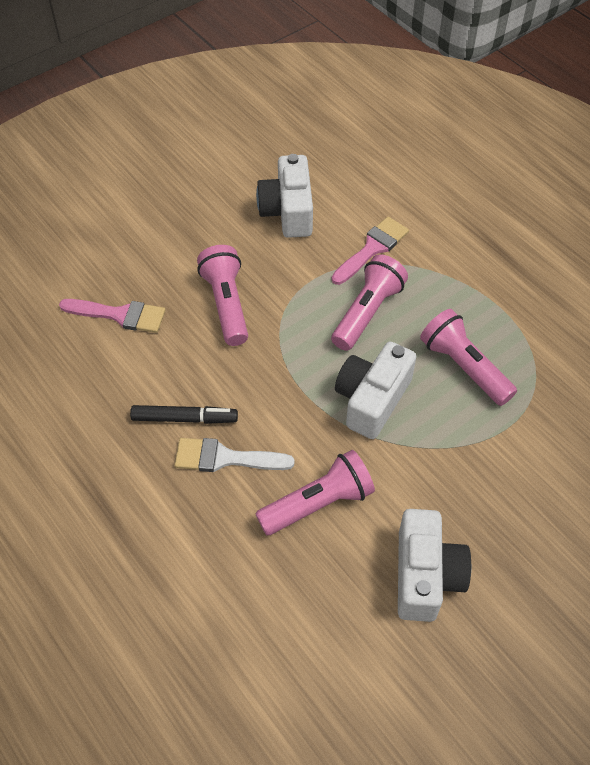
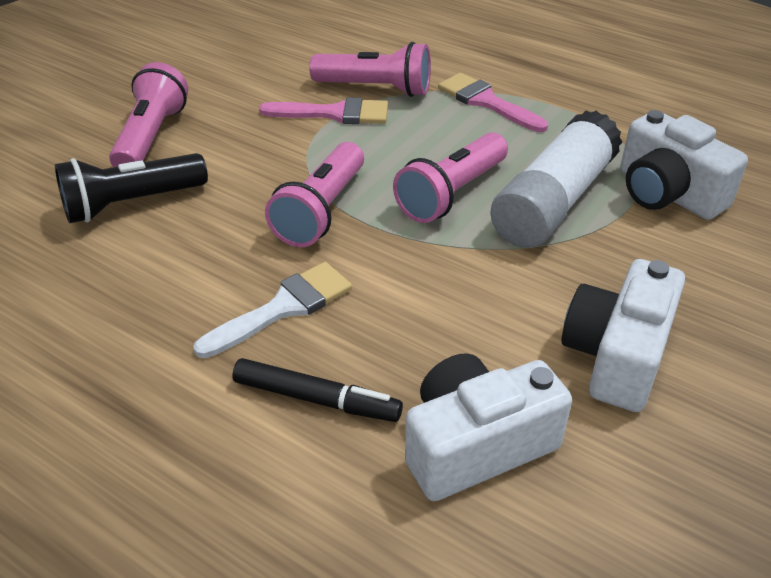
black flashlight: none = 0 -> [55,153,208,223] = 1
white glue stick: none = 0 -> [490,111,622,248] = 1

